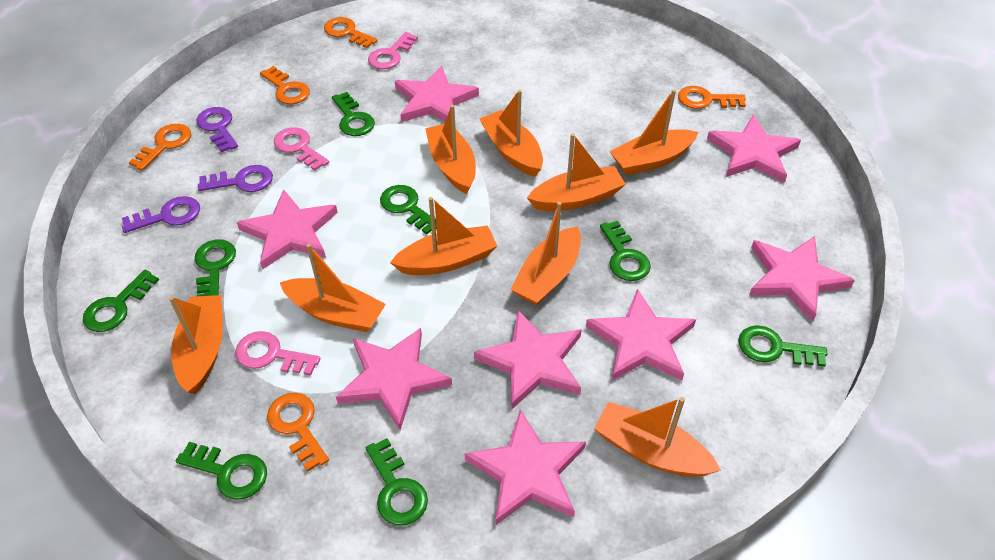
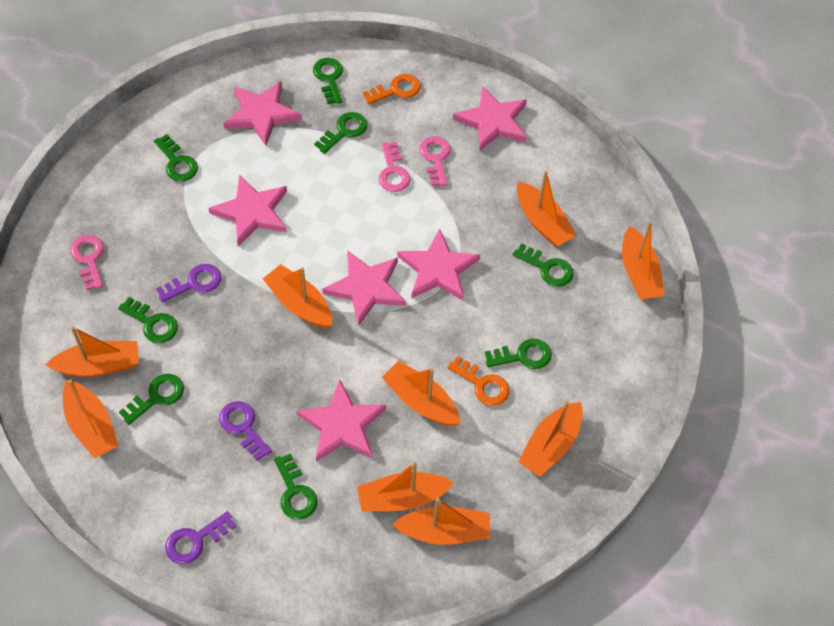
orange key: [129,124,191,171] [260,66,310,104] [267,393,329,472] [324,17,378,48] [678,86,746,109] = 5 -> [363,74,421,104] [447,356,510,406] = 2
pink star: [237,189,338,270] [336,328,452,430] [395,66,479,122] [464,410,586,525] [474,310,582,409] [586,289,696,381] [707,115,801,183] [749,236,855,322] = 8 -> [208,175,287,246] [223,81,302,146] [297,379,386,462] [322,250,406,325] [397,229,480,300] [453,86,527,151] = 6

